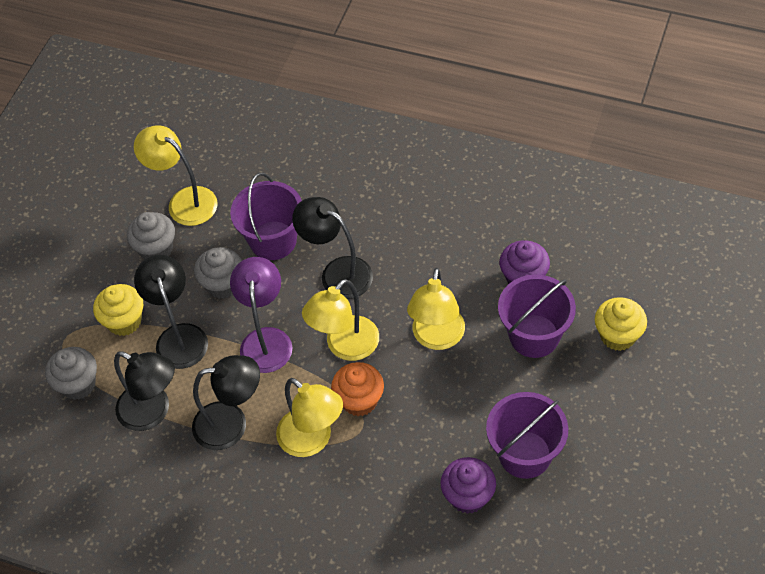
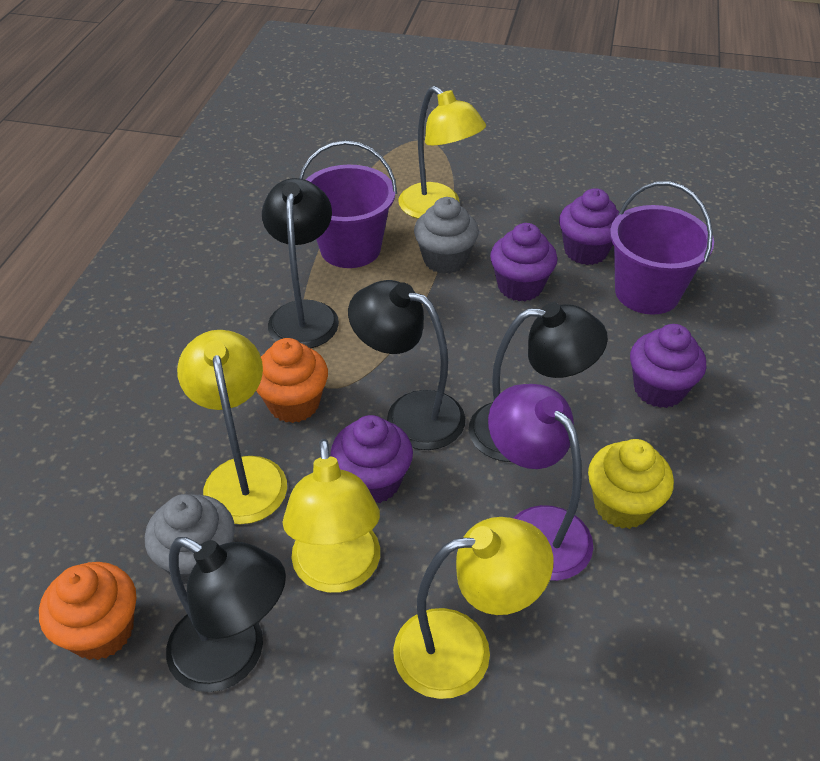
grey cupcake: [45,347,97,400] [127,212,175,260] [194,247,242,299] = 3 -> [145,494,235,584] [414,197,479,274] = 2
orange cupcake: [331,362,384,416] = 1 -> [39,562,136,660] [256,338,328,423] = 2
purple bucket: [230,173,302,260] [486,392,568,479] [498,274,576,358] = 3 -> [299,140,397,268] [610,181,714,315] = 2
purple cupcake: [441,457,496,514] [499,240,550,284] = 2 -> [330,415,413,503] [490,223,557,301] [559,188,619,265] [630,324,706,408] = 4
yellow cupcake: [93,284,143,336] [595,297,647,351] = 2 -> [588,439,674,529] = 1

